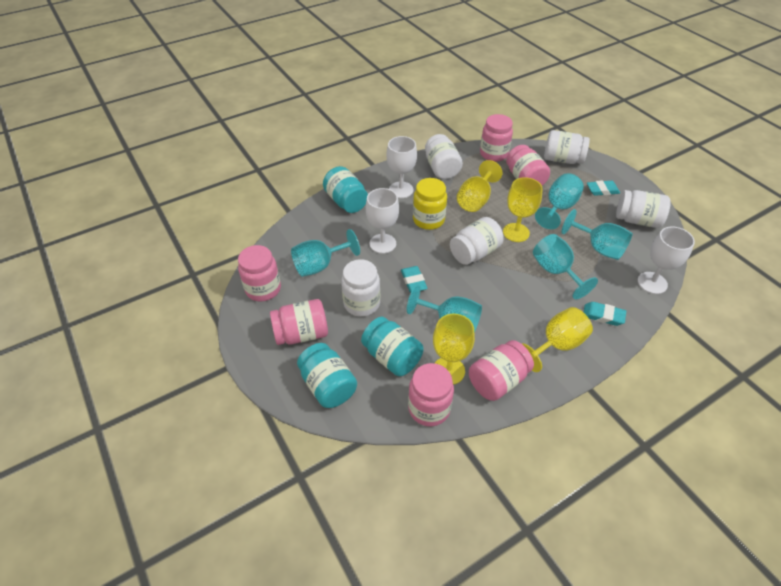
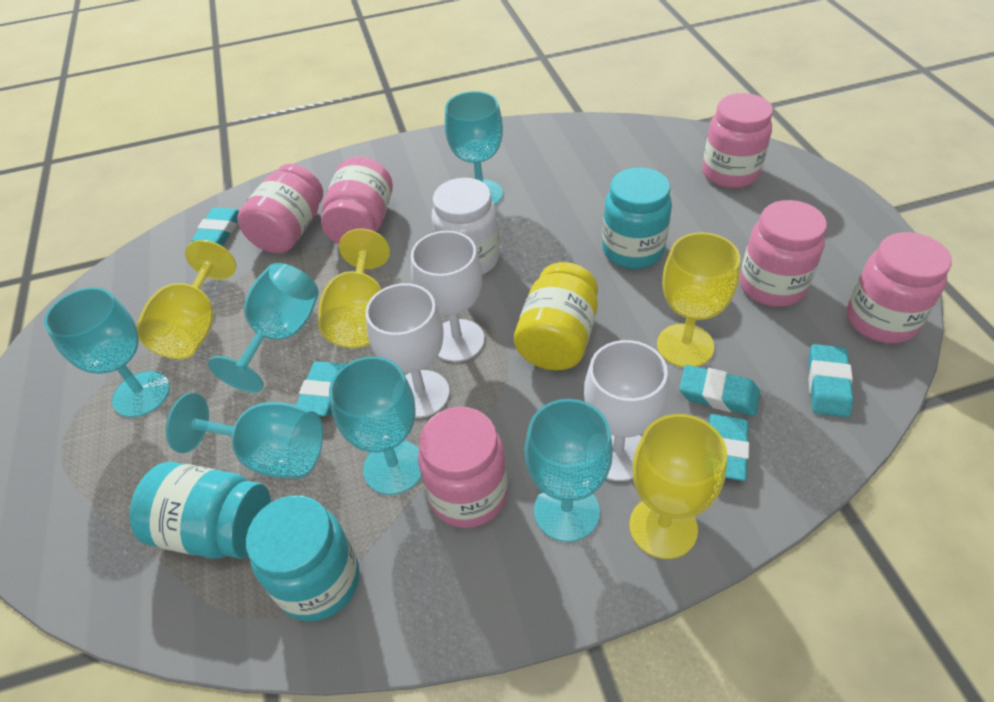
turquoise eraser: [401,266,428,293] [584,302,626,326] [587,180,620,196] = 3 -> [191,207,240,245] [296,362,346,417] [679,365,760,416] [708,414,749,481] [808,344,853,417] = 5
turquoise goblet: [291,229,360,277] [407,285,482,332] [533,234,598,299] [535,173,584,229] [561,209,633,260] = 5 -> [44,287,170,418] [166,393,323,478] [208,263,319,393] [329,356,421,495] [445,91,503,205] [525,399,613,542] = 6
white jar: [341,259,380,317] [425,134,463,179] [450,217,504,265] [544,130,590,164] [616,190,671,228] = 5 -> [432,178,500,275] = 1

